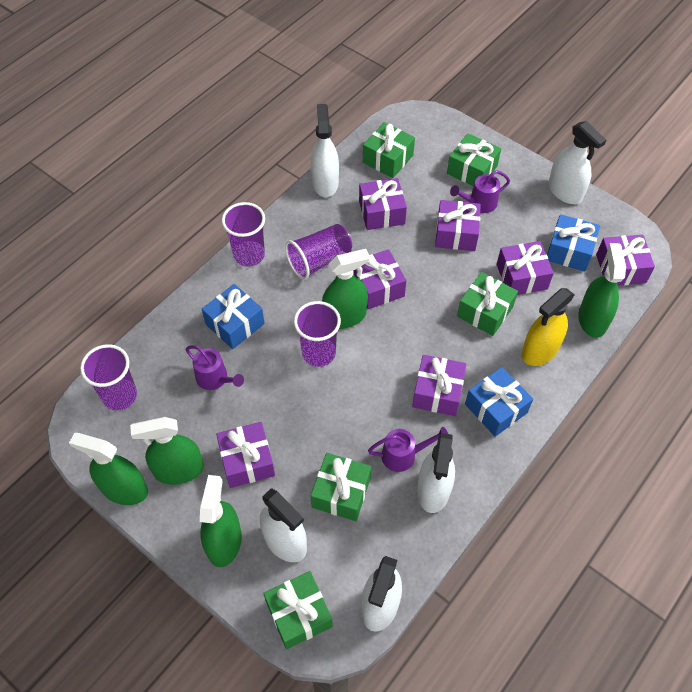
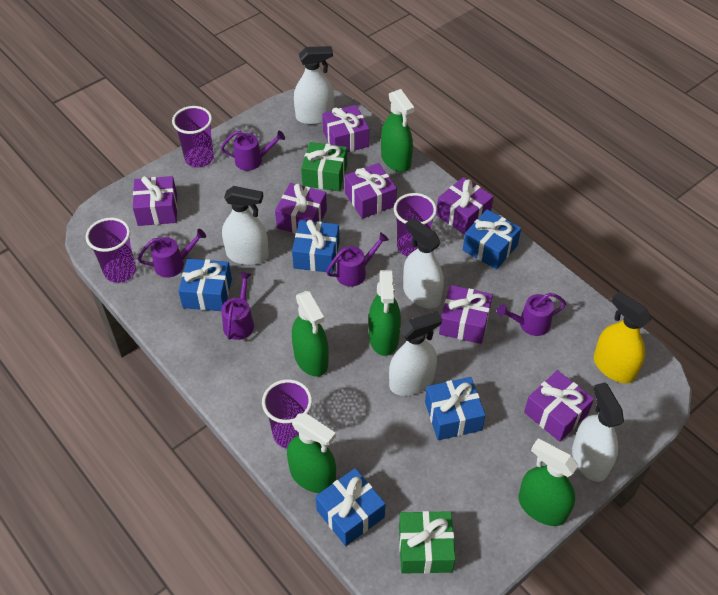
blue gift: [202,284,265,349] [465,367,533,437] [547,214,600,271] = 3 -> [178,259,232,311] [292,220,340,273] [315,468,385,546] [425,377,485,440] [463,210,521,270] = 5
green gift: [263,571,333,649] [311,453,371,521] [363,122,415,178] [447,133,501,186] [457,272,518,336] = 5 -> [301,142,347,191] [399,511,455,574] = 2
purple watering can: [185,345,244,390] [368,427,448,472] [450,170,510,213] = 3 -> [138,229,206,278] [221,131,285,171] [221,272,254,340] [326,232,389,287] [497,293,566,336] = 5

